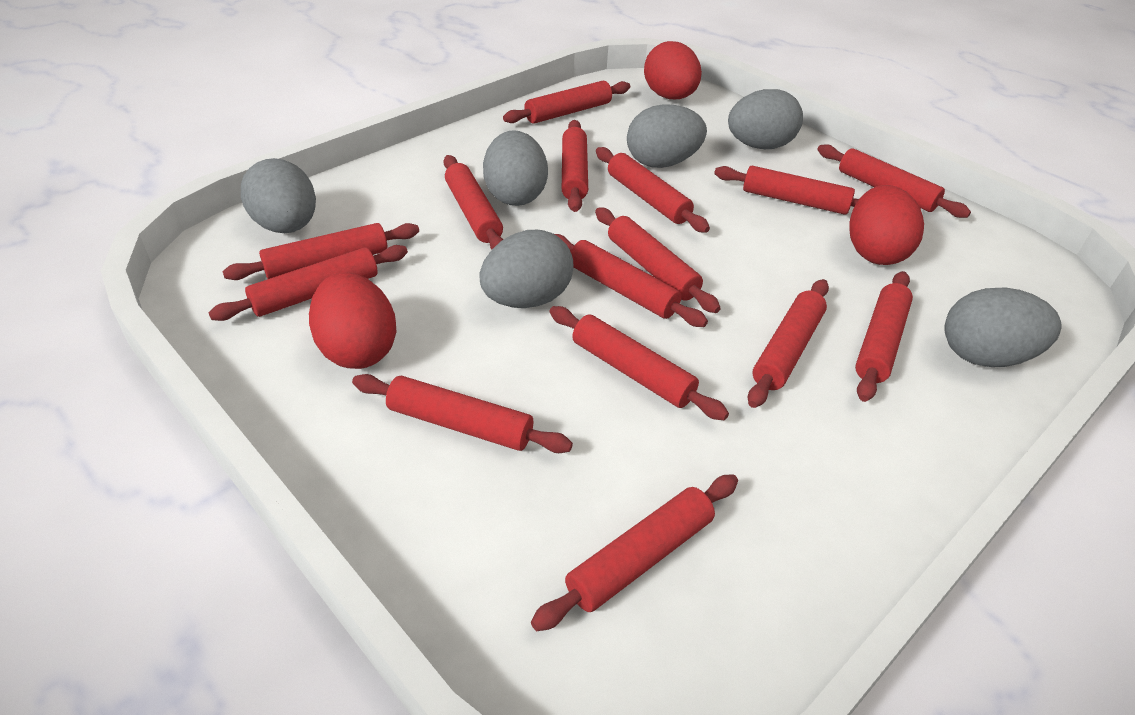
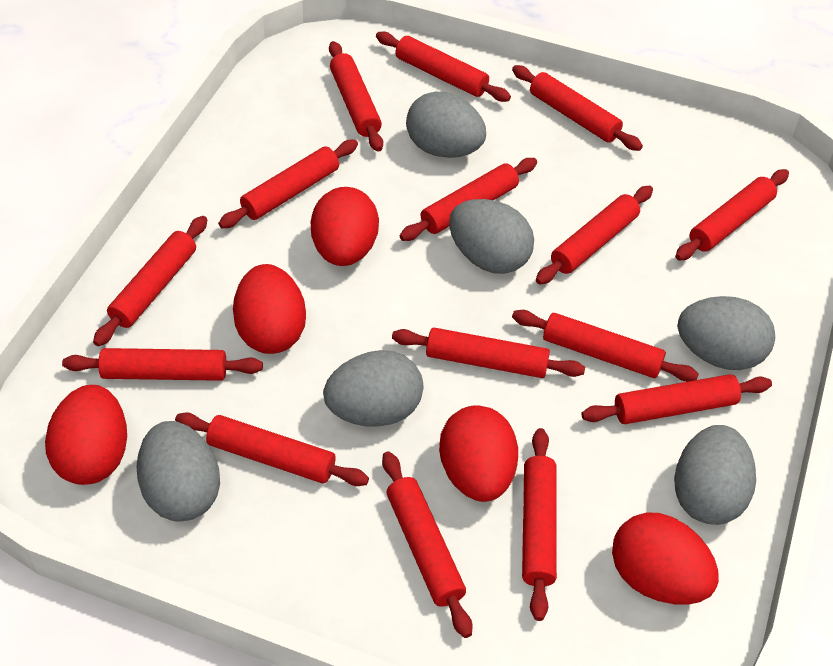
red egg: [309,272,396,369] [644,41,702,99] [849,185,924,265] = 3 -> [45,385,127,485] [233,264,306,354] [311,187,379,266] [439,406,518,502] [612,512,719,605] = 5

